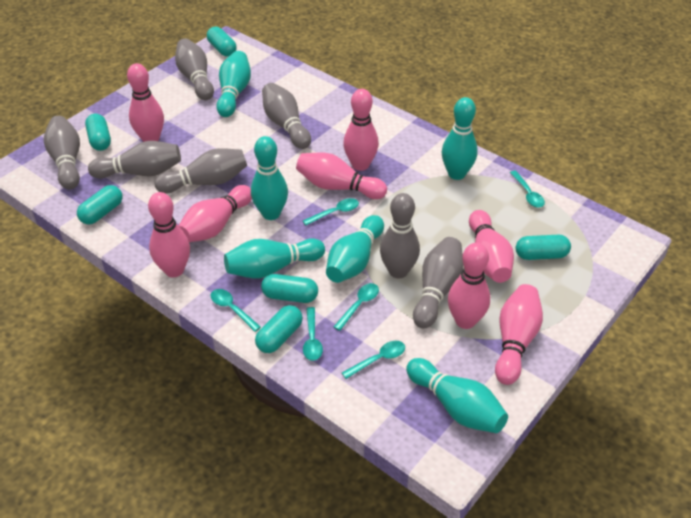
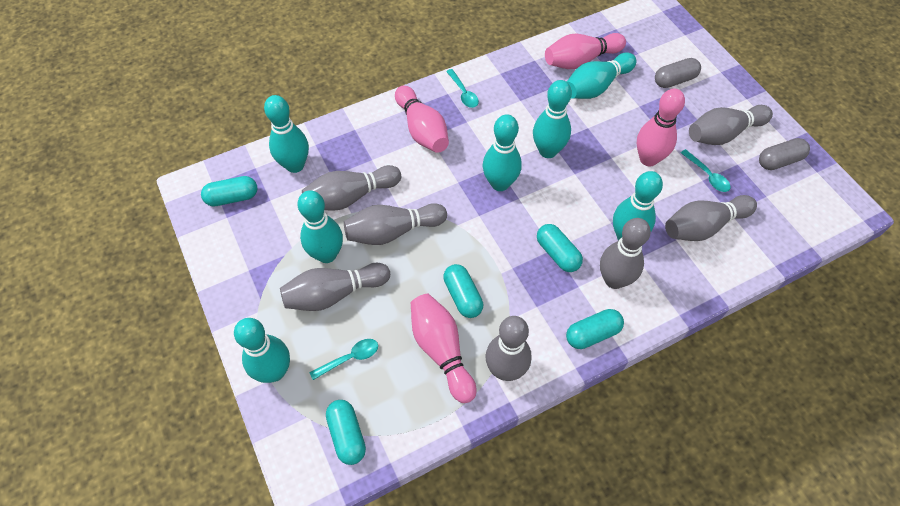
grey capsule: none = 0 -> [655,58,701,88] [759,138,810,170] = 2
pink bowling pin: [127,63,164,142] [148,192,190,277] [178,185,252,242] [296,153,387,199] [343,89,379,171] [448,243,490,329] [469,210,514,283] [495,284,543,385] = 8 -> [395,86,449,153] [411,294,477,403] [545,33,626,69] [636,88,685,166] = 4
turquoise bowling pin: [216,51,251,117] [224,238,325,278] [251,136,288,220] [326,215,384,283] [406,358,508,433] [442,97,478,180] = 6 -> [234,318,290,383] [264,95,309,173] [298,190,343,263] [483,114,522,191] [533,80,572,158] [567,53,636,99] [613,171,663,241] = 7
turquoise capsule: [77,185,122,225] [85,113,111,151] [207,27,237,57] [255,305,303,353] [261,274,318,303] [516,235,571,260] = 6 -> [201,176,258,206] [326,400,366,465] [443,264,483,318] [537,224,583,272] [566,309,624,349] = 5
turquoise spoon: [211,289,261,332] [303,198,359,226] [303,307,323,361] [333,283,379,331] [342,341,405,379] [510,171,545,208] = 6 -> [310,339,378,380] [446,69,479,108] [681,149,731,192] = 3

